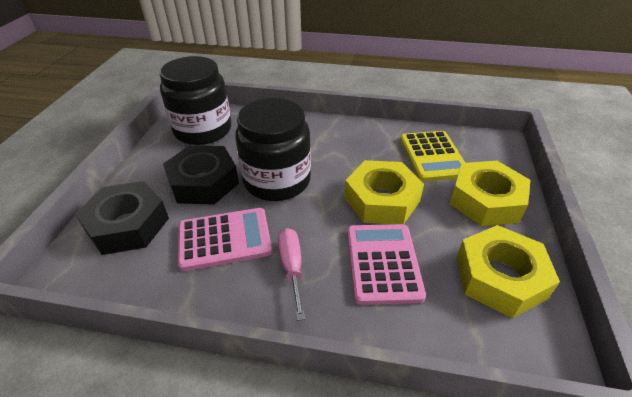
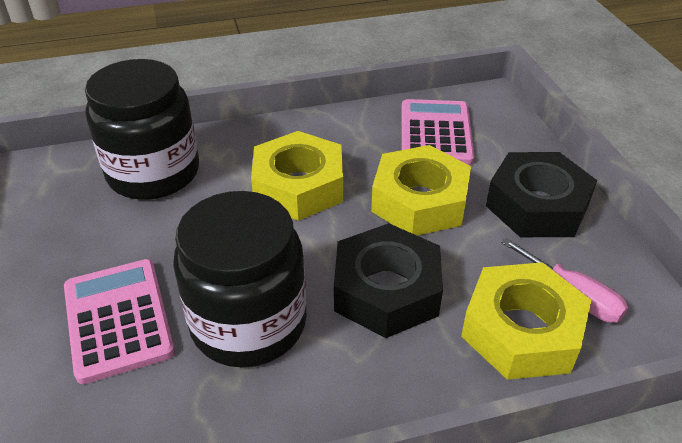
yellow calculator: [400,131,465,182] = 1 -> none = 0

